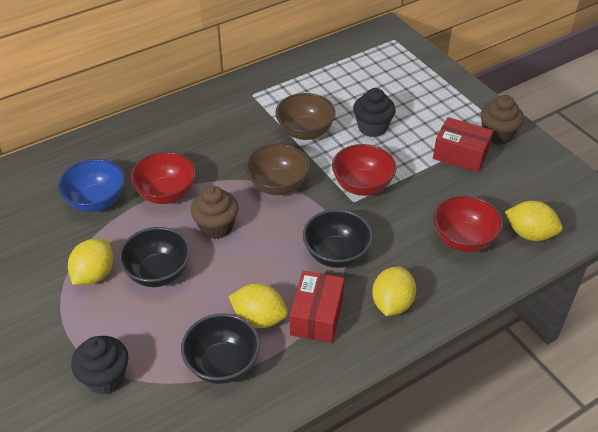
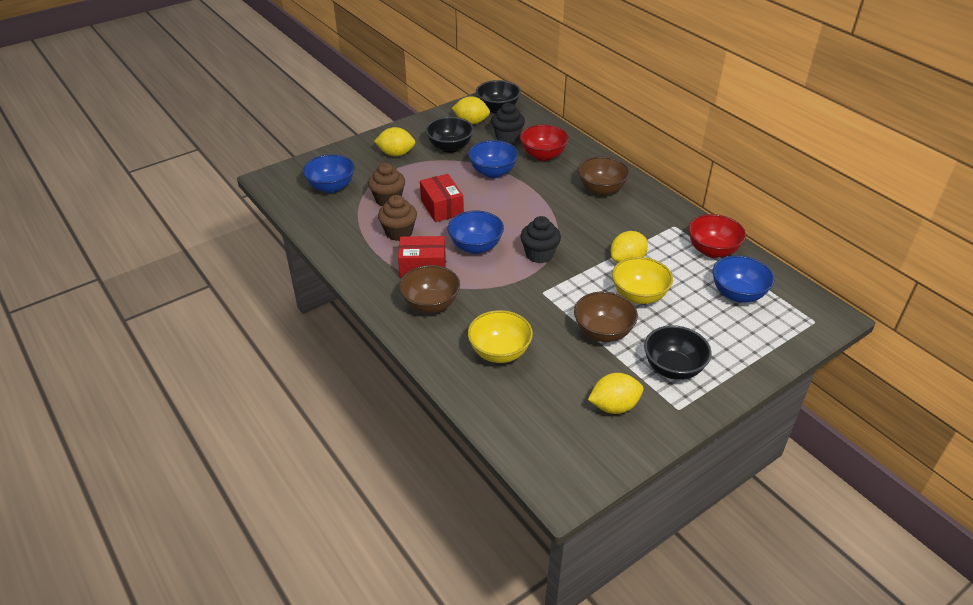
blue bowl: [58,159,125,212] = 1 -> [303,154,355,193] [448,211,504,254] [468,140,518,178] [713,255,774,302] = 4
brown bowl: [245,144,310,195] [275,93,336,140] = 2 -> [399,265,460,313] [574,292,638,342] [578,157,630,196] = 3
red bowl: [130,152,196,204] [332,144,396,196] [433,195,503,252] = 3 -> [520,124,569,161] [688,214,746,258] = 2
yellow bowl: none = 0 -> [468,310,533,363] [612,257,673,304] = 2

